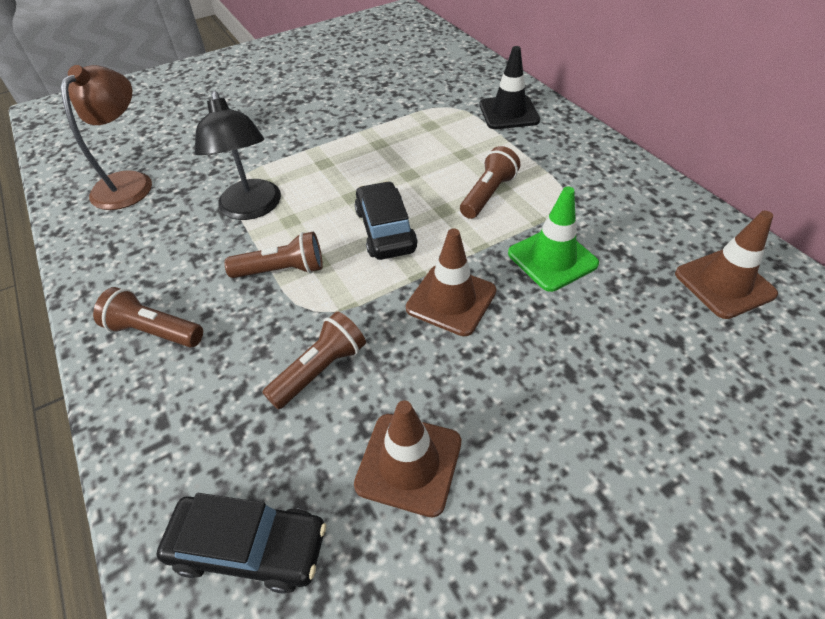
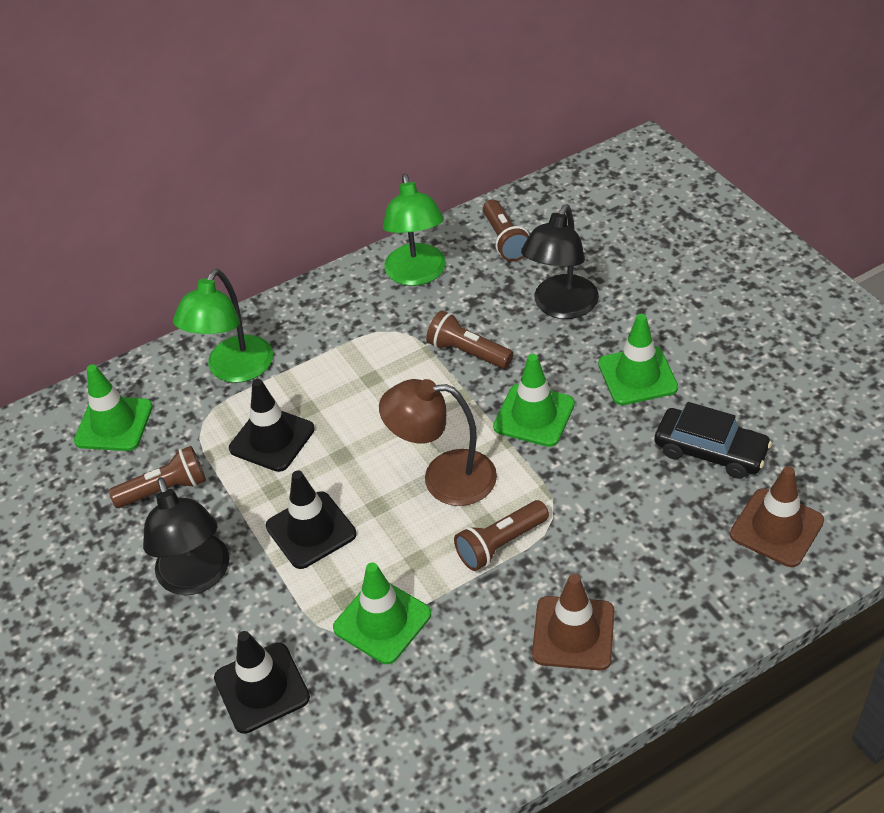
black car: [157,493,326,594] [355,181,418,260] = 2 -> [654,402,772,479] = 1
black lamp: [195,90,281,220] = 1 -> [143,477,229,595] [521,204,599,319] = 2
black traffic cone: [480,46,540,129] = 1 -> [214,631,310,734] [229,379,315,472] [266,471,356,569] = 3
brown traffic cone: [354,400,461,517] [406,228,497,336] [675,211,778,319] = 3 -> [532,574,615,670] [730,466,824,567] = 2
green lamp: none = 0 -> [173,269,273,383] [383,174,446,286] = 2
green traffic cone: [508,187,599,292] = 1 -> [74,364,153,451] [333,562,431,664] [493,354,575,447] [598,314,678,405] = 4

